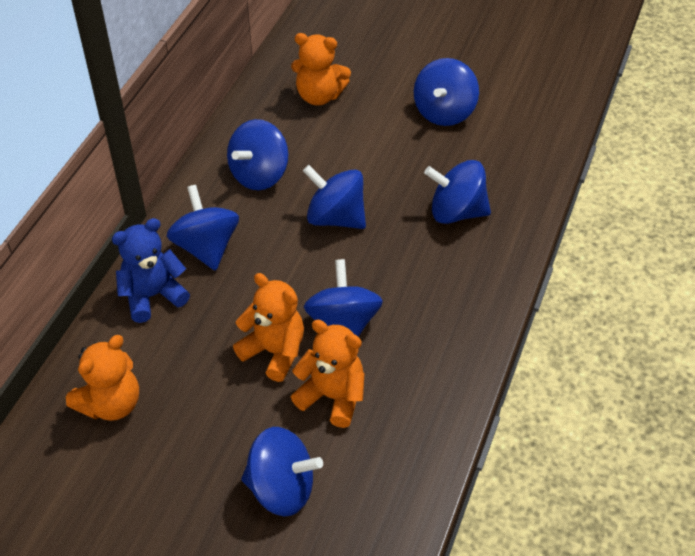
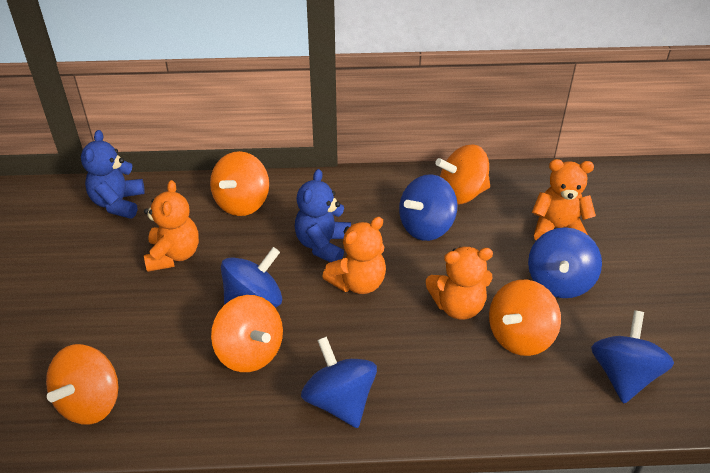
blue spinning top: [167,185,239,271] [227,119,288,190] [241,427,323,517] [303,165,366,229] [304,259,383,337] [414,58,479,126] [424,160,491,224] = 7 -> [221,247,282,308] [301,337,377,428] [399,174,457,241] [528,227,602,298] [591,310,674,404] = 5
blue teddy bear: [112,218,190,323] = 1 -> [81,130,145,219] [295,169,351,262] = 2
orange spinning top: none = 0 -> [46,344,119,425] [210,151,269,216] [211,295,283,372] [435,144,490,204] [489,280,561,356] = 5

